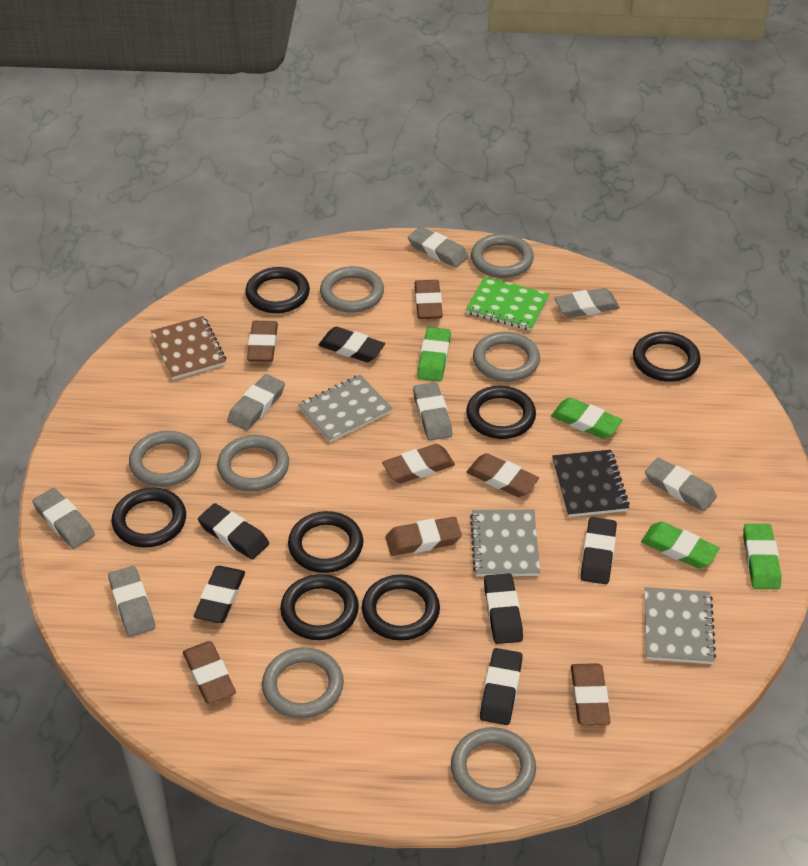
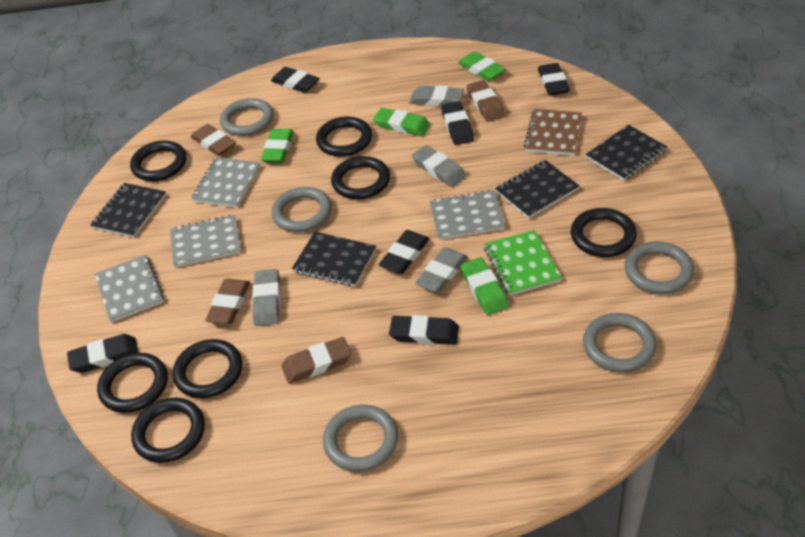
black notebook: [552,450,630,517] = 1 -> [90,183,166,238] [292,232,376,287] [495,160,579,219] [586,125,667,181] = 4
brown eraser: [183,641,236,704] [247,321,278,362] [382,444,455,483] [385,517,462,556] [415,280,443,319] [466,453,539,497] [571,663,610,725] = 7 -> [191,124,236,156] [205,279,250,324] [282,337,351,384] [466,80,505,122] = 4
grey eraser: [32,488,95,549] [108,566,155,637] [227,374,285,430] [408,227,469,268] [413,382,452,440] [554,288,620,318] [645,457,717,511] = 7 -> [252,269,280,326] [409,86,464,106] [412,145,466,187] [415,247,468,293] = 4
grey notebook: [298,375,393,442] [470,510,540,577] [644,587,716,664] = 3 -> [95,255,164,323] [170,215,241,268] [191,157,260,208] [429,190,506,240] = 4
grey ring: [129,431,201,487] [217,435,289,491] [262,647,344,719] [320,266,384,313] [451,727,536,805] [471,234,534,278] [473,332,540,382] = 7 -> [220,98,274,136] [271,187,332,232] [323,405,398,472] [583,313,657,372] [625,242,694,294] = 5

